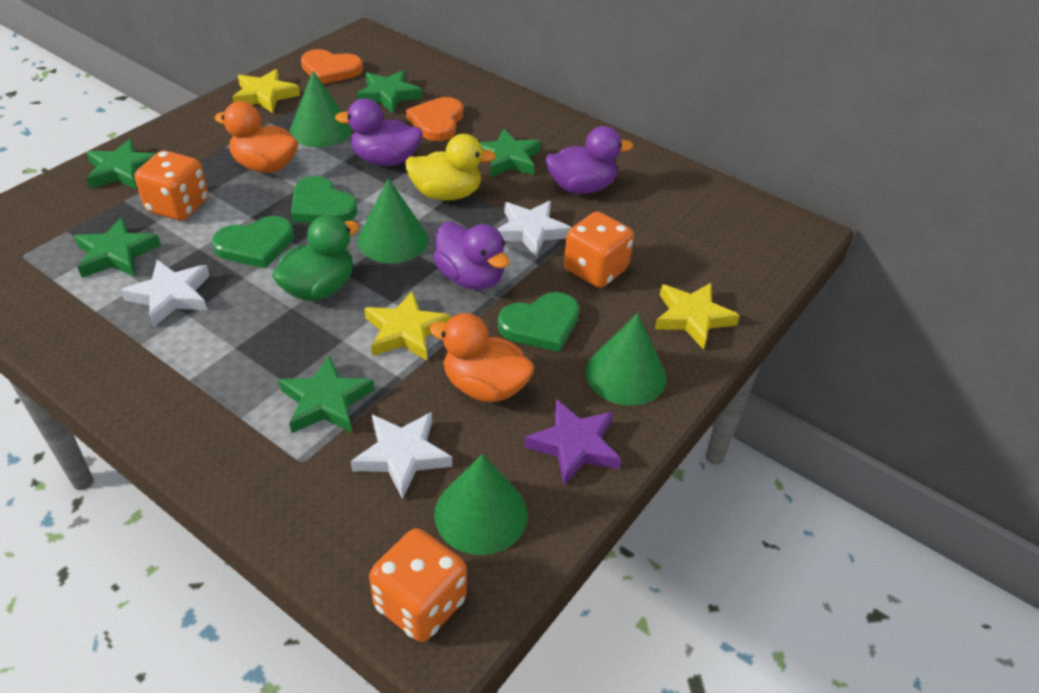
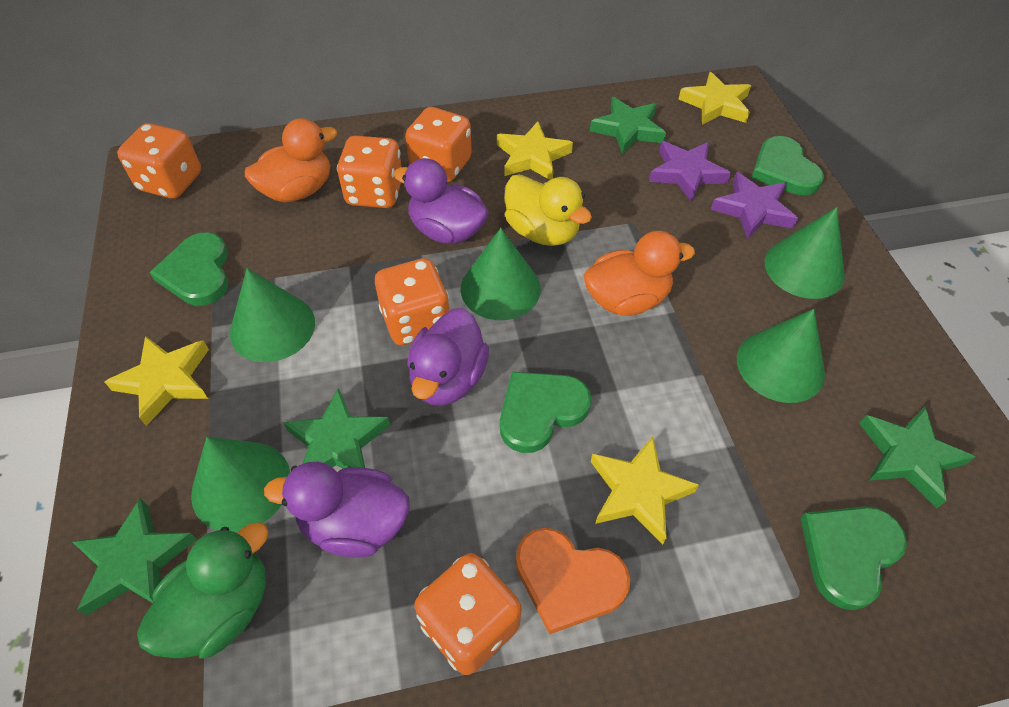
green cone: [290,71,352,147] [357,178,428,263] [434,454,528,555] [586,313,666,406] = 4 -> [191,437,290,532] [230,268,315,362] [461,228,541,320] [737,309,825,403] [765,207,845,299] = 5
green heart: [212,216,294,268] [291,176,358,223] [498,292,579,352] = 3 -> [149,233,229,306] [500,372,592,453] [751,136,824,195] [800,506,907,610] = 4
green star: [74,217,161,278] [86,139,156,190] [279,355,374,433] [356,70,422,114] [480,129,541,177] = 5 -> [73,498,197,615] [283,388,390,469] [590,97,666,155] [859,407,975,508] = 4
orange dice: [134,150,208,221] [369,528,467,642] [564,212,634,288] = 3 -> [117,123,201,199] [337,136,402,208] [375,258,449,345] [405,107,472,182] [414,553,521,675] = 5
orange heart: [301,49,363,84] [406,97,463,141] = 2 -> [516,528,630,634] = 1
purple star: [524,399,621,485] = 1 -> [649,141,731,202] [711,172,798,239] = 2
white star: [121,260,210,327] [351,412,452,499] [497,201,571,257] = 3 -> none = 0
yellow star: [232,69,300,113] [364,291,451,360] [655,283,740,350] = 3 -> [104,336,209,426] [497,121,573,180] [590,436,699,544] [679,72,751,125] = 4

